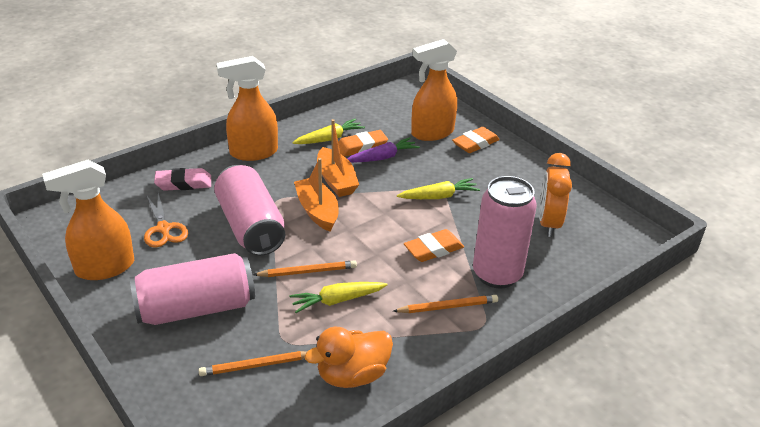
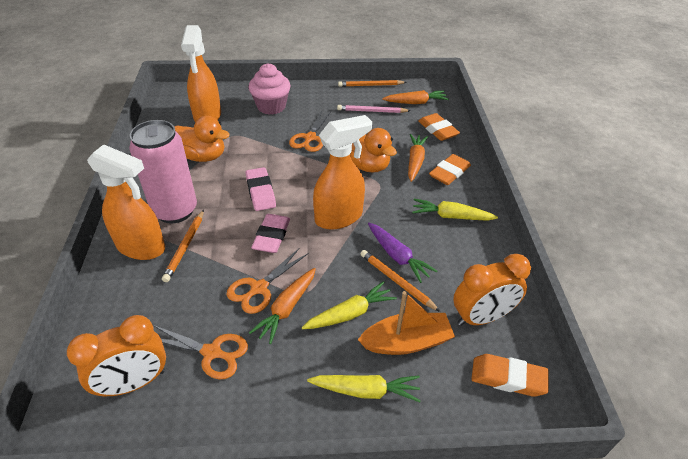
orange boat: [294,158,339,232] [317,119,359,197] = 2 -> [358,291,455,355] = 1
orange carrot: none = 0 -> [249,268,316,344] [382,90,449,104] [408,134,428,182] = 3
orange clock: [539,153,572,237] = 1 -> [67,315,166,397] [453,254,531,326] = 2
orange duck: [305,327,393,388] = 1 -> [174,116,230,162] [350,128,397,173] = 2
orange scissors: [144,193,188,247] = 1 -> [153,325,248,379] [226,249,309,314] [289,111,331,152] = 3
pink can: [130,253,255,325] [214,165,285,256] [473,176,537,289] = 3 -> [129,120,197,224] = 1
pink cupcake: none = 0 -> [249,63,291,114] = 1
pink eraser: [154,168,211,191] = 1 -> [245,167,276,211] [251,214,290,253] = 2
pink pencil: none = 0 -> [337,105,411,113] = 1

